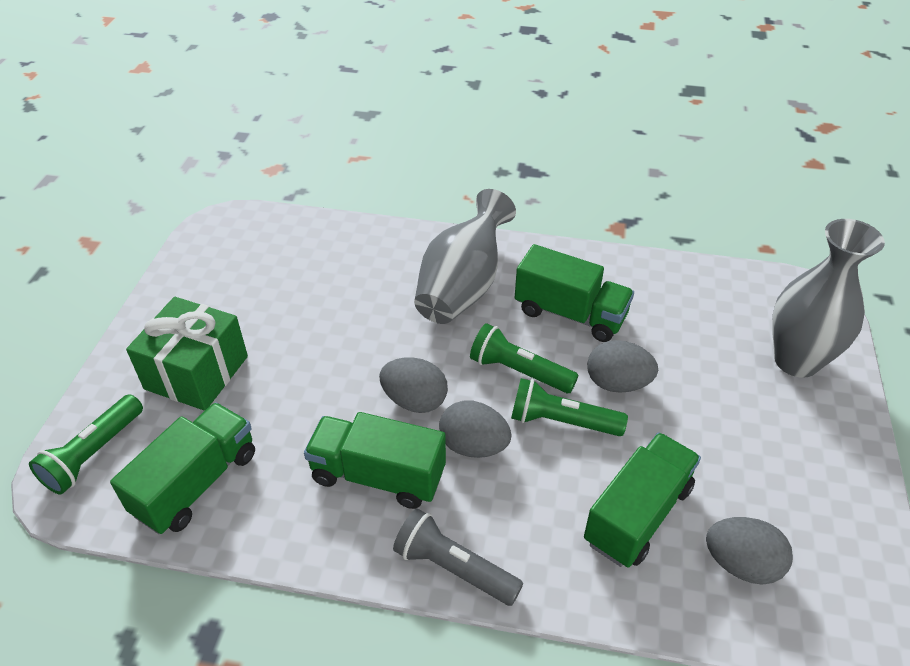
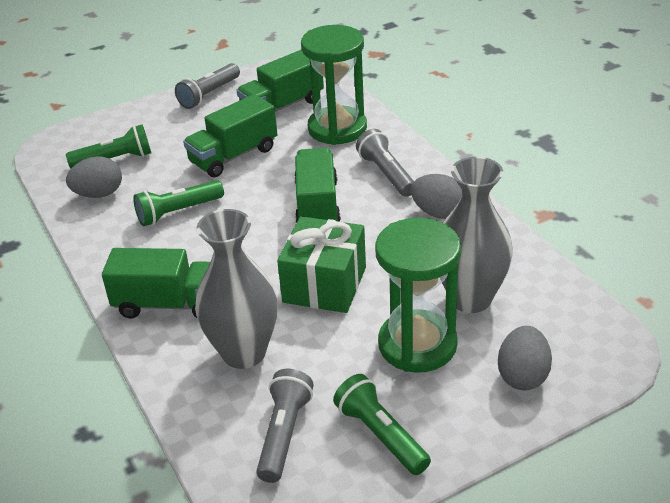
green hourglass: none = 0 -> [301,25,367,145] [375,218,461,373] = 2
grey egg: [379,357,448,413] [439,400,511,458] [587,340,658,393] [706,517,793,585] = 4 -> [66,156,122,198] [411,174,463,219] [498,326,552,390] = 3
grey flashlight: [393,508,523,606] = 1 -> [175,63,240,109] [257,369,313,483] [356,129,414,197] = 3

